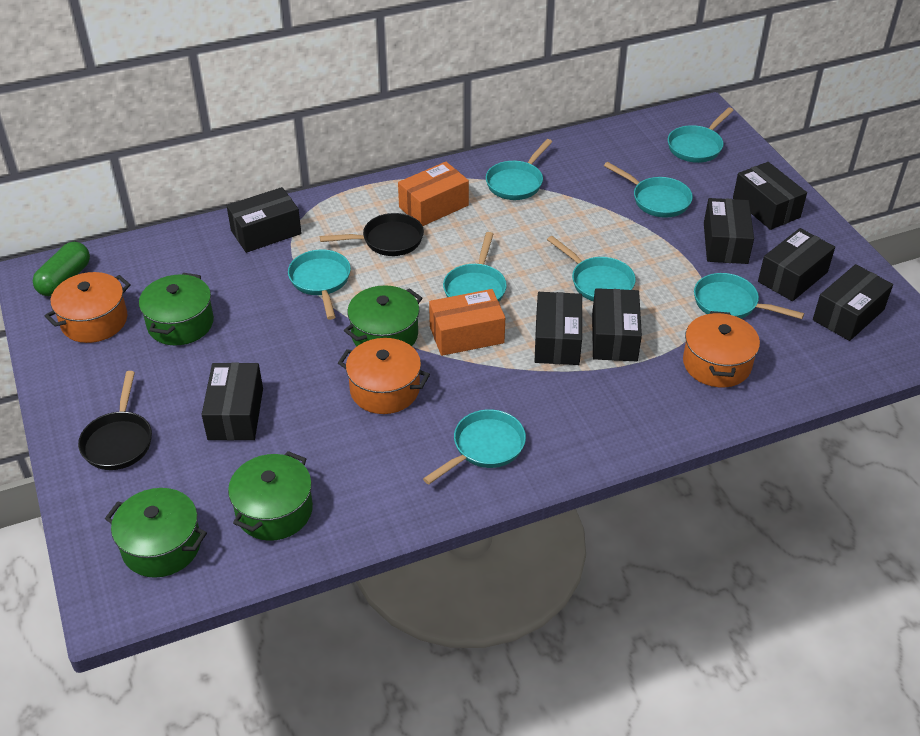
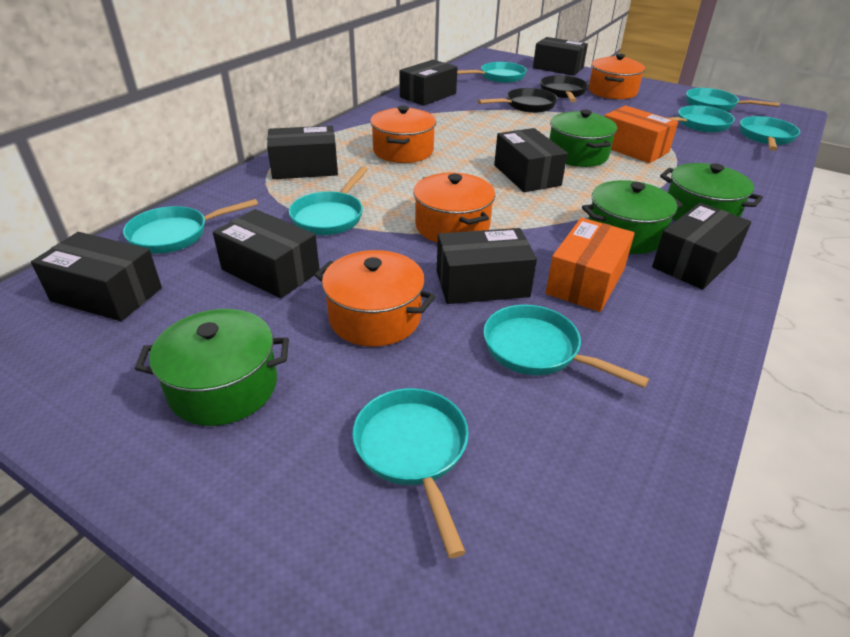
green capsule: [32,242,90,296] = 1 -> none = 0
orange pot: [45,272,131,343] [338,338,430,414] [683,311,760,387] = 3 -> [315,250,436,347] [370,106,436,163] [413,173,495,243] [589,54,645,99] = 4

